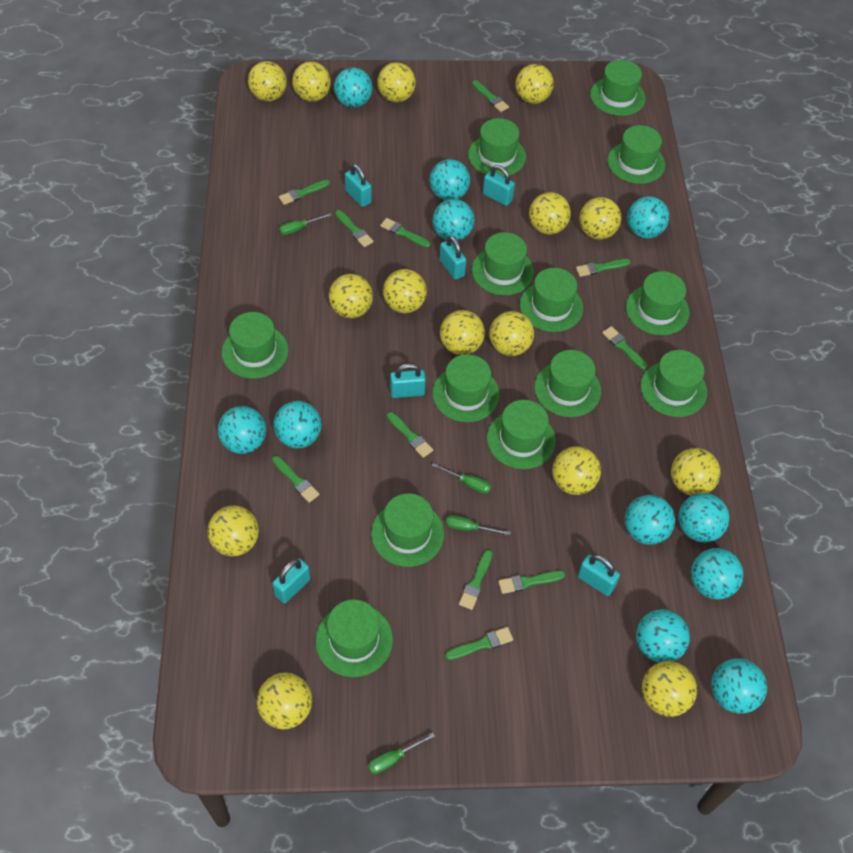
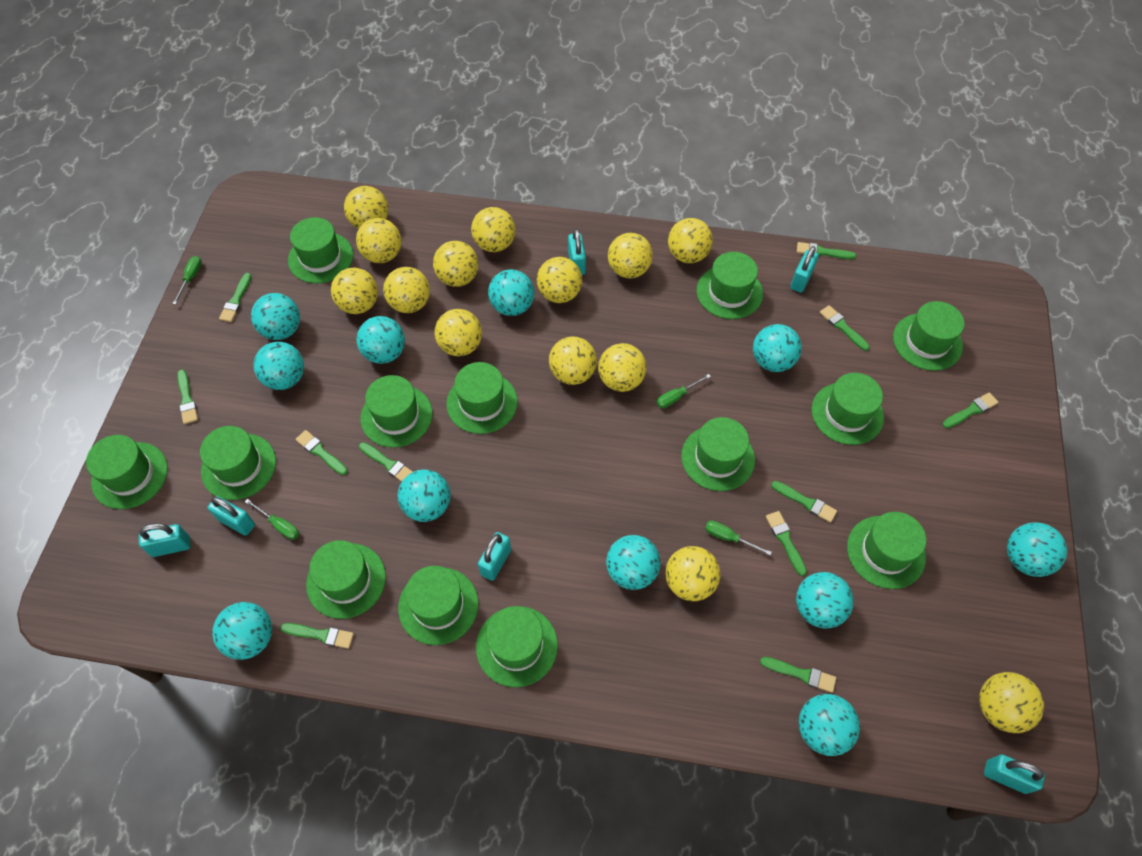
yellow ball: [207,505,259,557] [248,61,287,101] [257,672,312,729] [292,62,331,102] [329,274,373,318] [377,62,416,102] [383,269,427,313] [440,310,485,355] [489,311,534,356] [515,64,554,104] [529,192,571,235] [552,446,601,495] [579,197,621,240] [642,661,697,717] [671,448,721,496] = 15 -> [331,268,378,314] [344,186,388,229] [356,218,401,263] [383,267,430,313] [433,241,479,287] [435,309,482,356] [471,207,516,252] [537,257,582,303] [549,336,597,385] [598,343,647,392] [608,233,653,278] [665,546,721,601] [668,218,713,263] [979,672,1044,733] = 14

